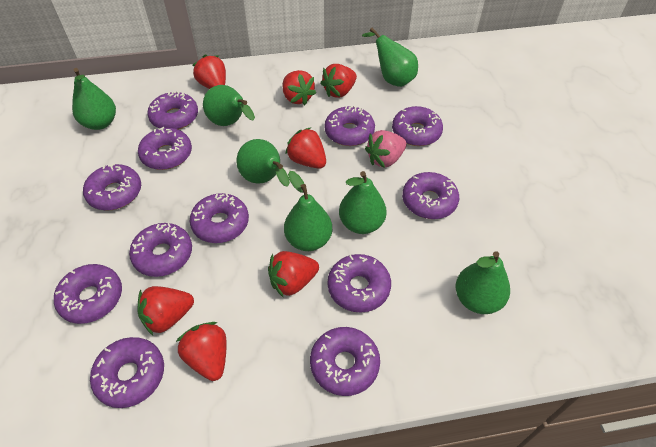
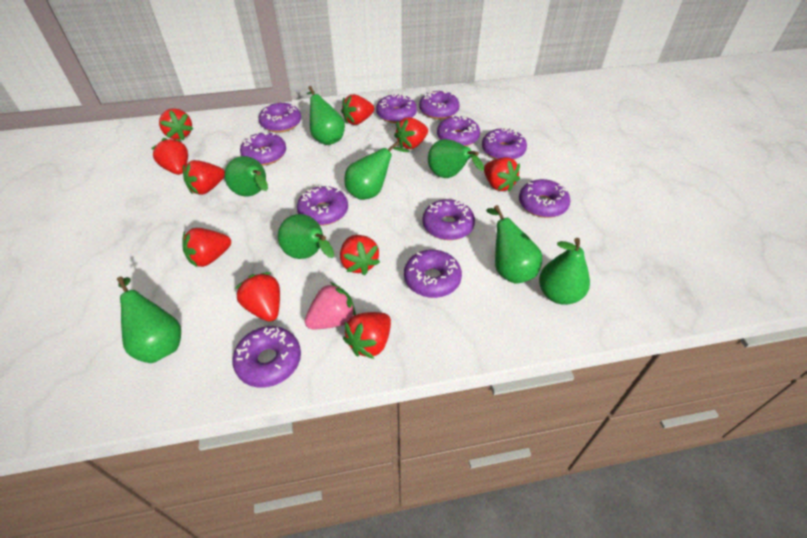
green pear: [72,68,116,130] [203,85,255,126] [236,139,290,187] [284,171,332,251] [339,171,387,234] [362,28,418,87] [456,251,510,314] = 7 -> [117,277,181,363] [224,156,268,196] [278,214,334,259] [307,86,345,145] [345,141,409,200] [428,139,484,178] [486,205,543,284] [539,238,590,305] = 8
purple donut: [54,264,122,324] [83,163,141,211] [90,337,164,408] [129,223,192,277] [138,127,192,170] [147,91,198,130] [190,193,249,243] [310,327,380,396] [325,105,375,146] [327,254,391,313] [392,106,443,146] [402,172,459,219] = 12 -> [233,326,301,388] [240,132,286,165] [259,103,301,132] [297,185,348,225] [376,93,417,123] [404,250,462,298] [419,90,460,119] [422,199,475,240] [437,115,480,146] [482,128,527,160] [519,179,570,218] = 11
red strawberry: [138,286,194,335] [176,322,226,381] [192,54,226,89] [268,251,319,298] [282,70,316,105] [285,128,326,169] [321,64,357,98] = 7 -> [151,138,188,175] [159,108,193,140] [182,228,231,268] [183,160,225,195] [235,272,280,322] [340,235,380,275] [341,94,374,125] [343,312,391,359] [394,117,428,149] [484,157,520,192] = 10

